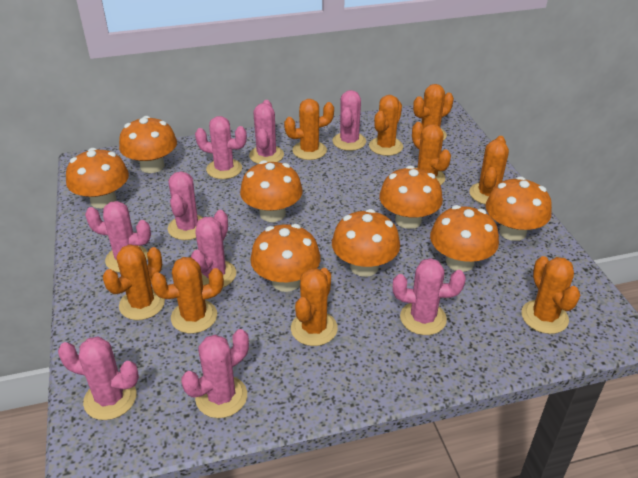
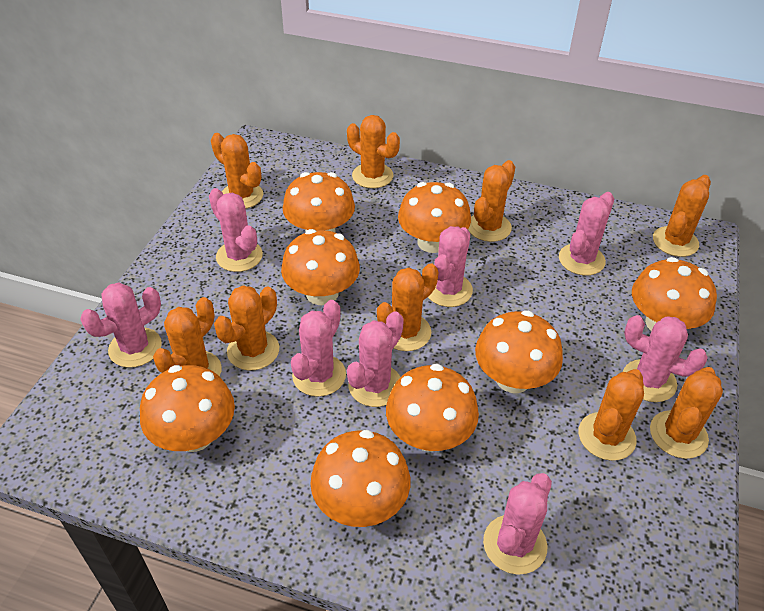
pink cactus: [58,337,139,420] [85,201,151,273] [168,171,203,240] [181,329,249,418] [191,210,236,287] [195,116,247,179] [249,100,284,164] [333,90,366,151] [393,258,466,335] = 9 -> [80,282,162,368] [209,188,263,272] [291,300,346,397] [347,311,404,407] [428,226,473,307] [483,473,552,575] [559,192,614,275] [623,315,708,402] = 8

